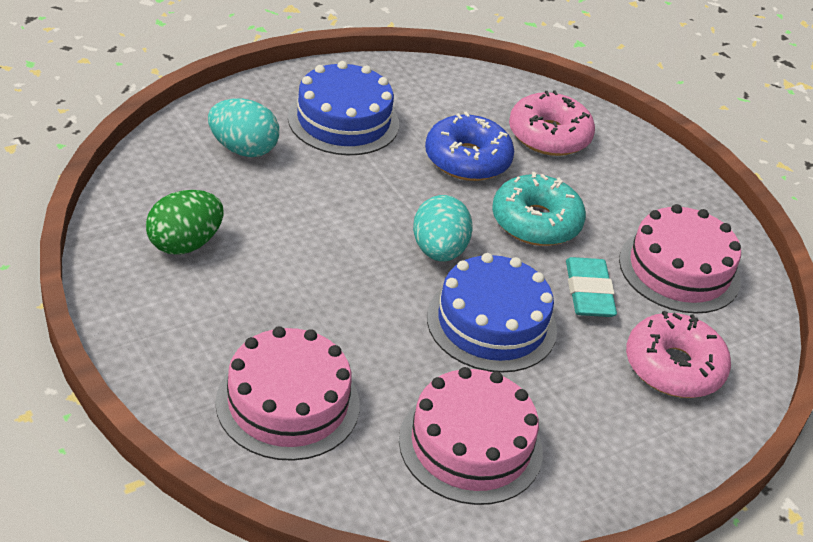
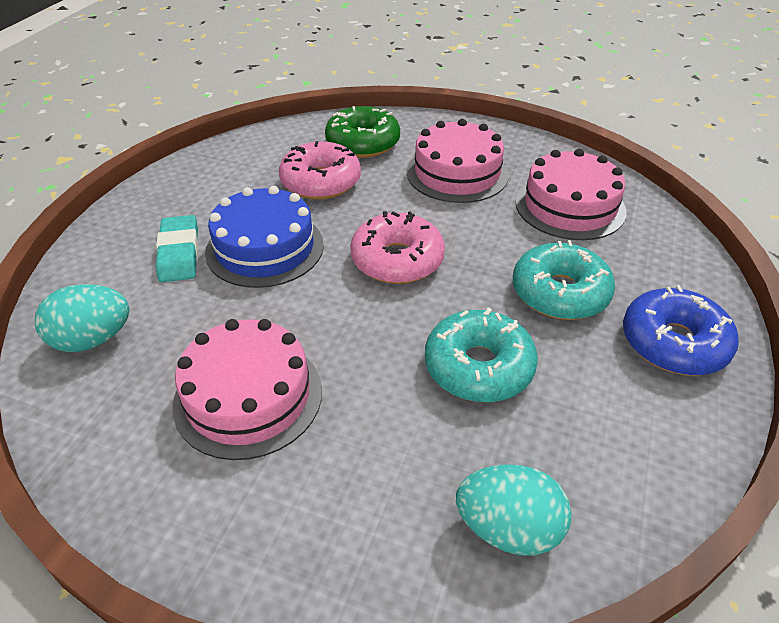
blue cake: [288,61,399,155] [427,253,557,373] = 2 -> [205,186,324,288] = 1
green donut: none = 0 -> [325,106,400,158] = 1
green egg: [146,190,224,255] = 1 -> none = 0
turquoise donut: [492,172,586,246] = 1 -> [425,308,538,402] [513,240,615,320] = 2

